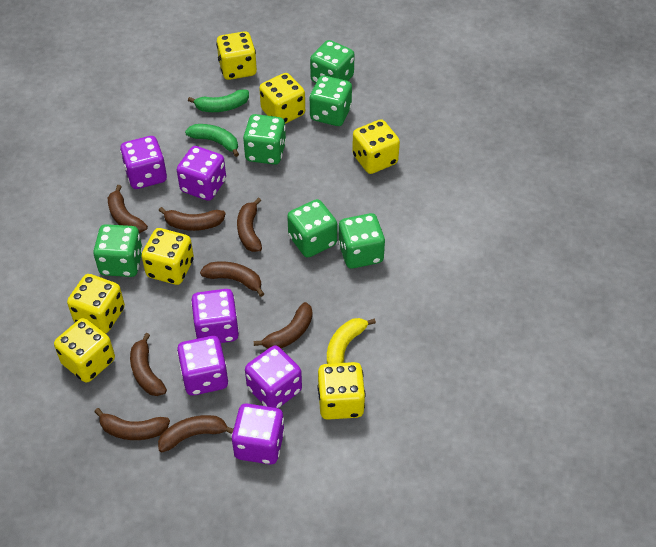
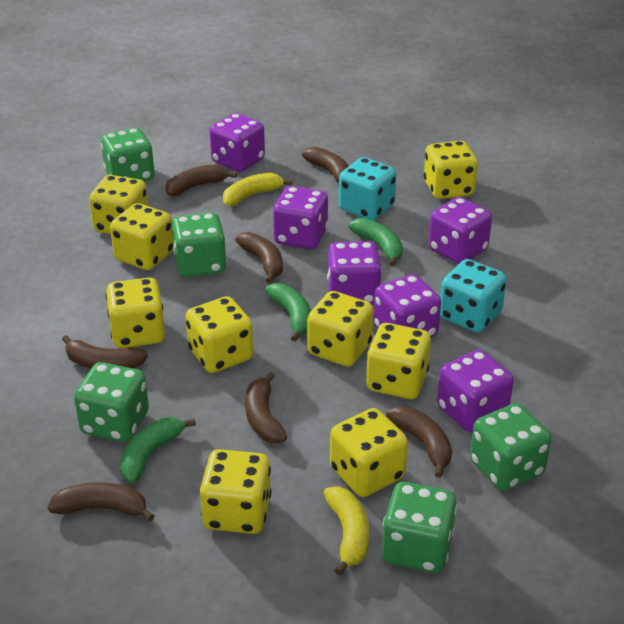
brown banana: [94,408,170,440] [108,185,148,233] [130,333,167,396] [158,415,234,452] [159,207,226,231] [200,261,264,297] [237,197,262,252] [254,302,312,349] = 8 -> [48,482,155,521] [62,335,148,369] [165,165,237,196] [235,232,283,283] [245,372,287,443] [302,147,349,186] [386,406,452,478] = 7
green banana: [185,124,239,157] [188,89,249,112] = 2 -> [120,417,196,483] [265,283,311,342] [349,218,403,266] = 3
green dice: [93,224,143,277] [243,114,286,165] [287,199,337,258] [309,75,352,126] [310,40,355,83] [338,213,385,269] = 6 -> [74,362,149,442] [101,128,155,182] [172,213,227,277] [382,482,457,573] [470,403,551,491] = 5
turquoise dice: none = 0 -> [339,157,396,220] [440,259,506,333] = 2
yellow banana: [327,318,376,364] = 1 -> [223,173,292,206] [324,486,369,575] = 2
yellow dice: [54,318,115,383] [67,274,125,333] [142,228,194,285] [216,31,257,80] [259,73,305,124] [317,362,366,420] [352,119,400,174] = 7 -> [89,175,148,234] [106,278,165,348] [110,203,174,270] [185,296,253,373] [200,449,272,534] [307,291,374,367] [330,408,408,497] [366,323,431,399] [424,140,478,199] = 9

